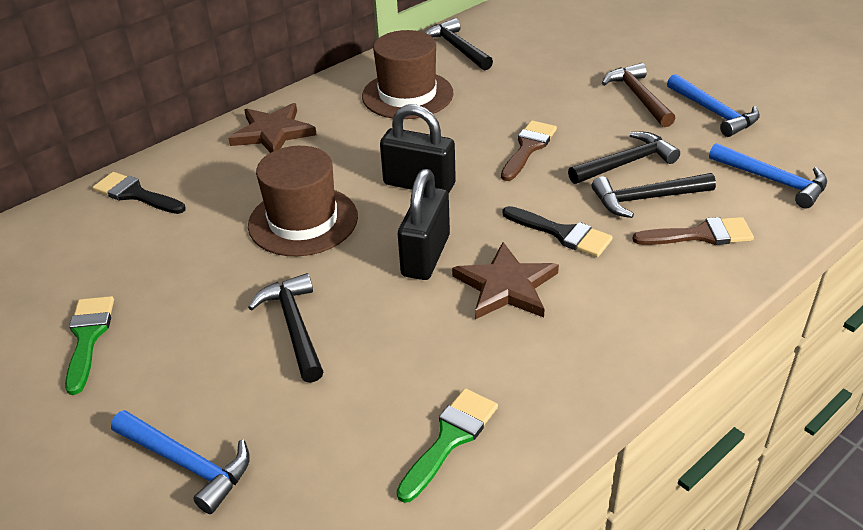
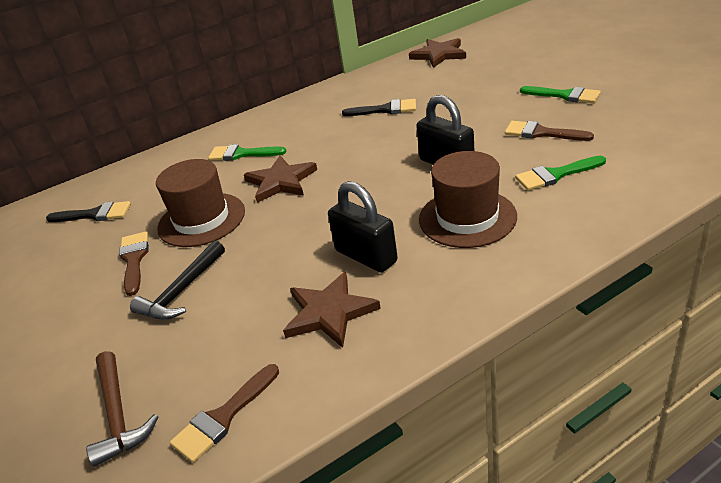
black hammer: [248,273,323,383] [425,18,493,70] [568,132,680,184] [592,173,716,218] = 4 -> [130,240,225,320] = 1
blue hammer: [111,410,250,514] [667,74,760,137] [709,143,827,209] = 3 -> none = 0
brown brush: [501,120,557,181] [632,217,754,245] = 2 -> [119,232,149,296] [170,364,279,463] [505,121,594,141] = 3
brown star: [228,103,317,153] [452,242,559,319] = 2 -> [244,156,317,203] [283,272,381,348] [409,38,466,68] = 3
green brush: [65,296,114,395] [396,388,498,503] = 2 -> [208,144,287,161] [515,156,606,191] [520,86,601,103] = 3

